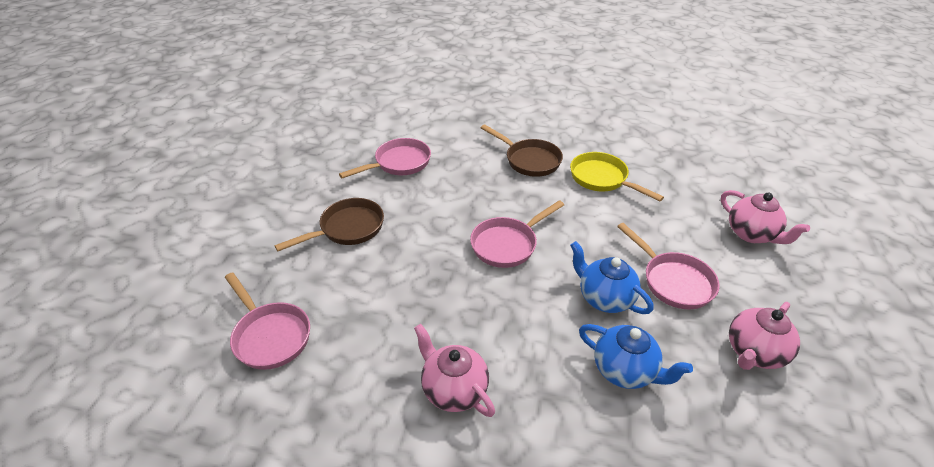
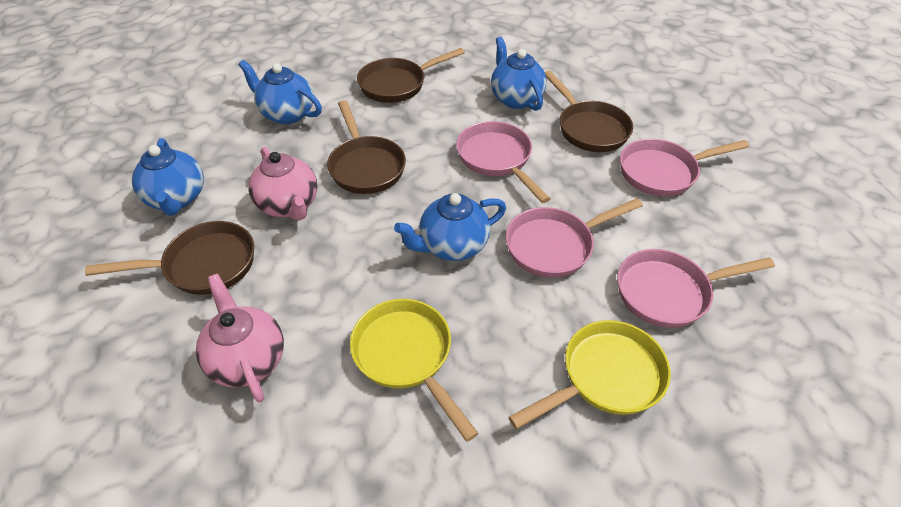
blue teapot: [570,241,654,314] [579,324,693,389] = 2 -> [132,138,204,216] [239,60,322,124] [394,193,506,261] [491,37,547,111] = 4
brown pan: [275,198,384,251] [481,124,563,177] = 2 -> [85,221,254,295] [327,100,406,194] [357,48,465,103] [545,71,633,152] = 4
pink teapot: [414,324,495,417] [721,190,810,244] [729,302,800,370] = 3 -> [196,274,284,402] [248,147,317,221] = 2
yellow pan: [570,152,664,202] = 1 -> [350,299,479,442] [509,320,671,429] = 2

